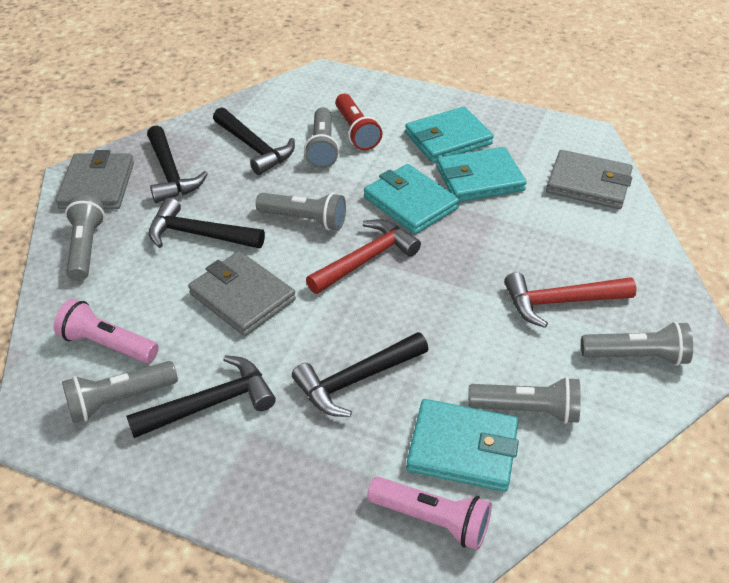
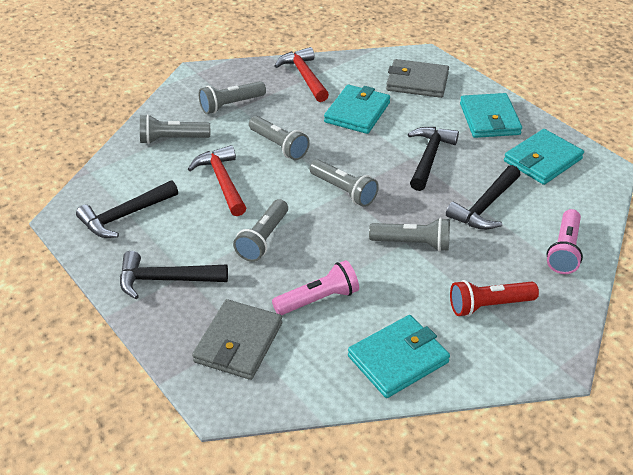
black hammer: [126,355,276,438] [147,125,208,203] [149,198,265,249] [213,107,295,175] [292,332,428,417] = 5 -> [76,180,178,238] [120,251,228,299] [408,127,459,191] [446,165,520,230] = 4
grey wallet: [56,150,134,209] [188,251,296,336] [546,150,632,209] = 3 -> [192,299,282,380] [386,59,449,98] = 2

